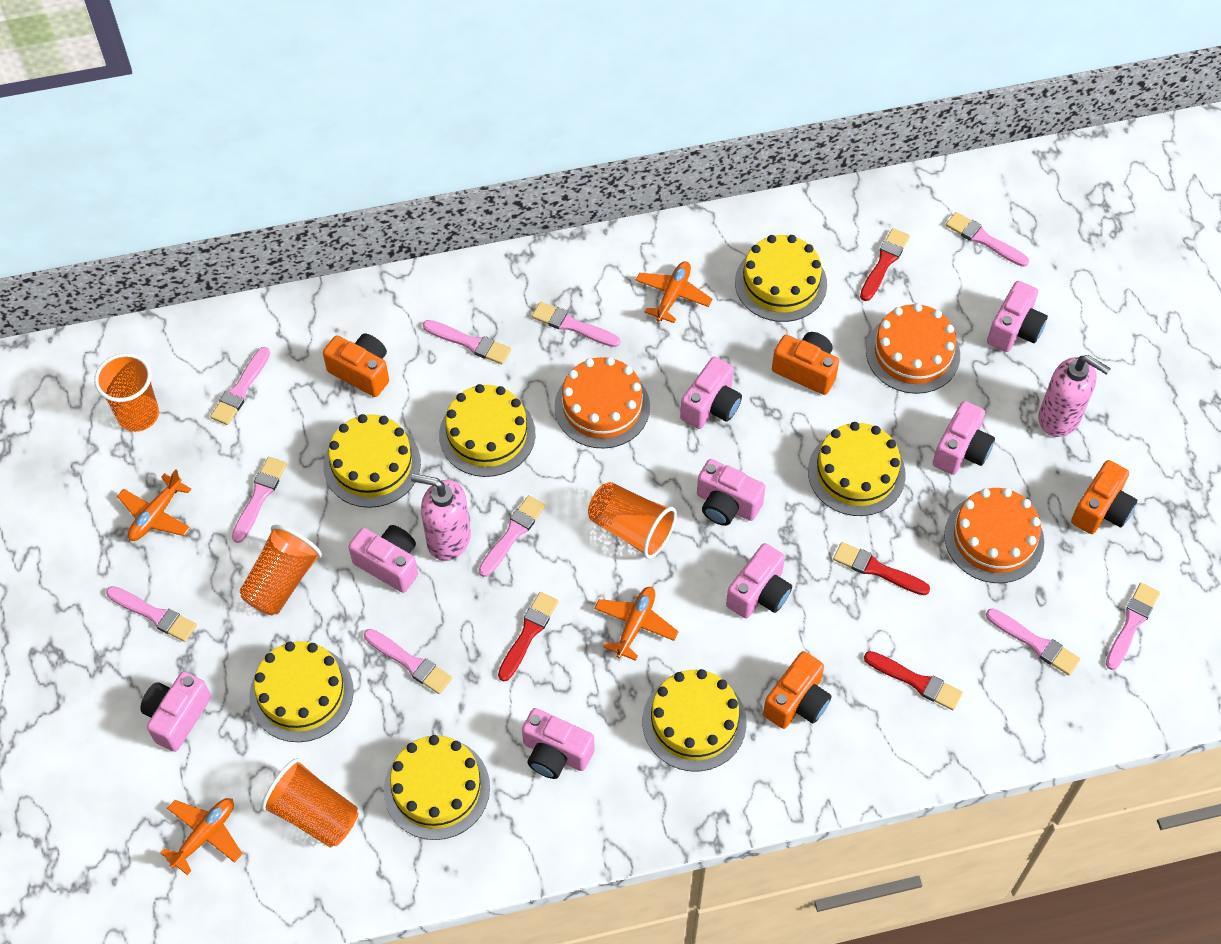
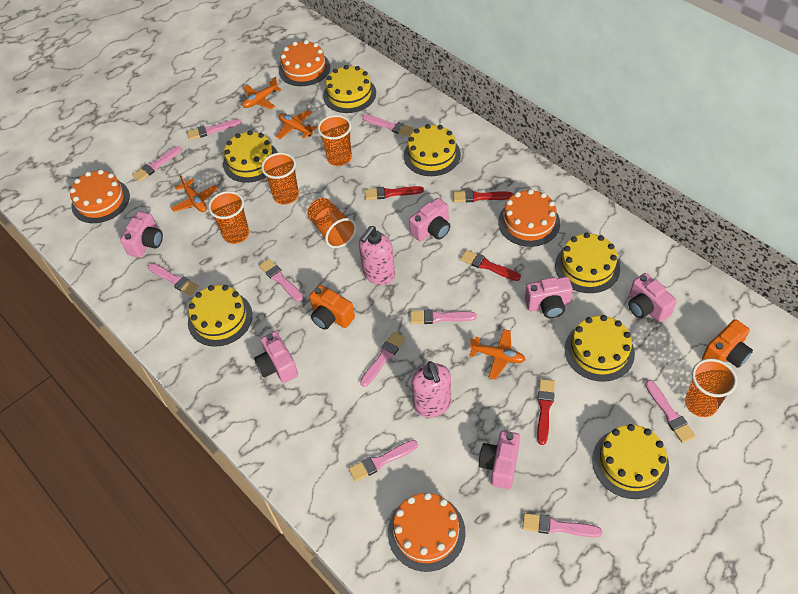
orange cake: [554,357,650,449] [866,303,960,394] [944,488,1044,583] = 3 -> [70,170,130,223] [279,40,330,86] [388,492,466,572] [498,189,560,247] = 4
orange camera: [323,334,389,397] [763,651,832,729] [772,332,839,395] [1071,460,1137,534] = 4 -> [309,285,355,330] [702,319,753,368] = 2
orange cup: [94,353,159,432] [239,525,322,615] [261,758,358,848] [588,482,677,559] = 4 -> [208,191,249,244] [261,152,299,204] [308,198,357,248] [318,115,352,166] [685,358,737,417] = 5
pink camera: [140,671,211,752] [348,525,418,593] [522,708,595,779] [680,357,742,429] [697,459,766,526] [726,543,792,619] [933,401,995,475] [987,281,1048,352] = 8 -> [120,211,163,258] [254,331,298,383] [409,198,450,242] [479,431,520,489] [525,277,573,318] [628,273,677,323] = 6

